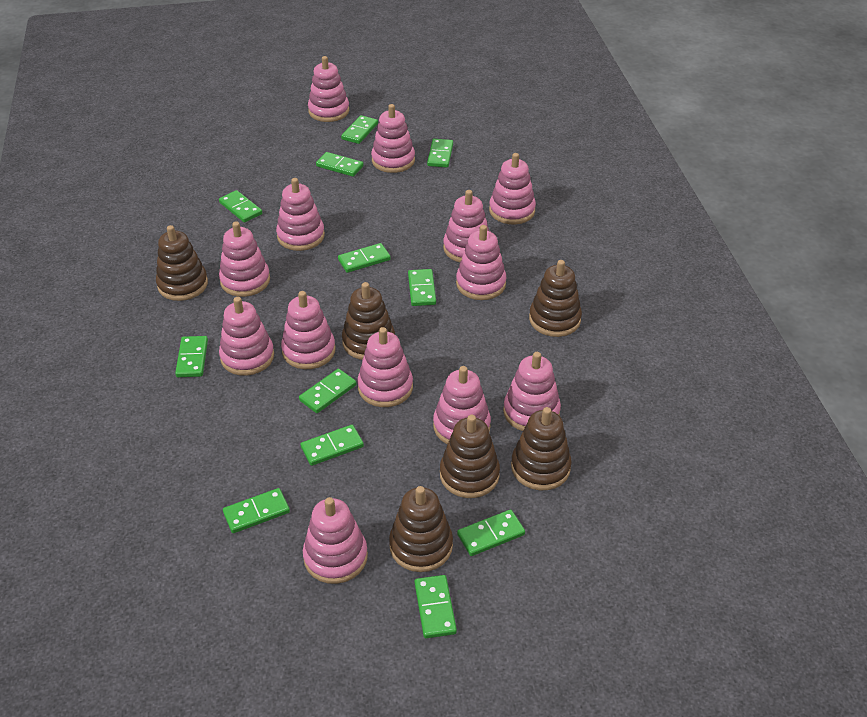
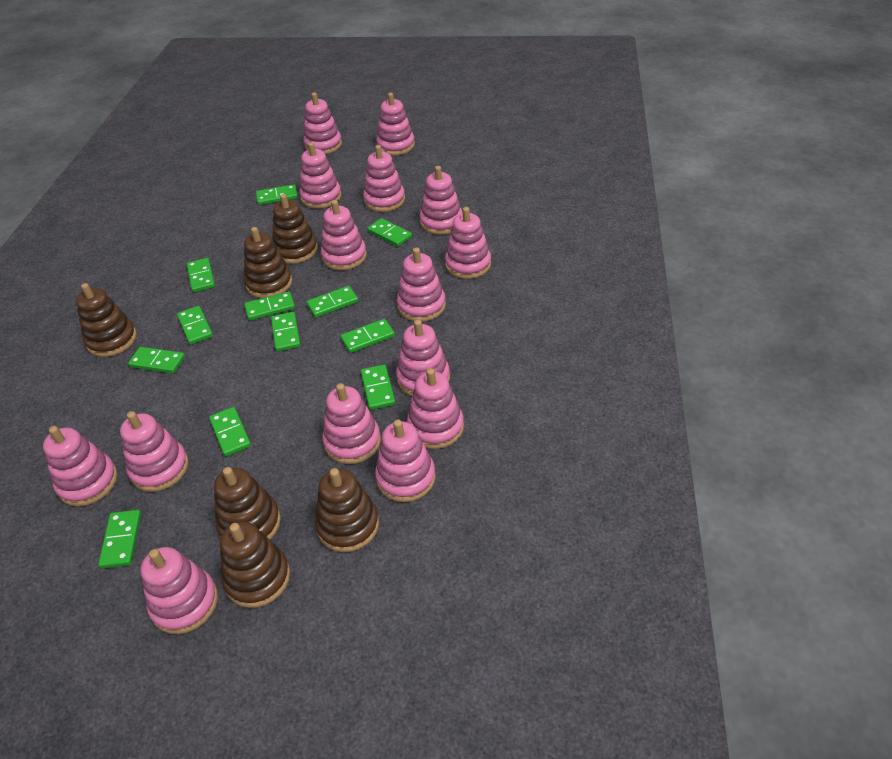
pink stacking toy: [219,222,270,297] [219,297,274,376] [276,178,325,251] [281,291,335,369] [303,497,368,584] [308,56,349,122] [357,327,413,407] [371,104,415,173] [433,366,491,444] [443,190,489,262] [456,225,507,300] [489,153,536,224] [503,352,561,431] = 13 -> [43,426,118,506] [120,411,189,492] [140,547,218,634] [299,142,341,209] [303,92,342,154] [321,200,367,270] [322,383,381,464] [363,145,405,212] [375,420,436,502] [376,93,415,156] [396,319,450,396] [397,248,446,322] [407,368,464,449] [420,166,463,235] [445,207,491,279] = 15

